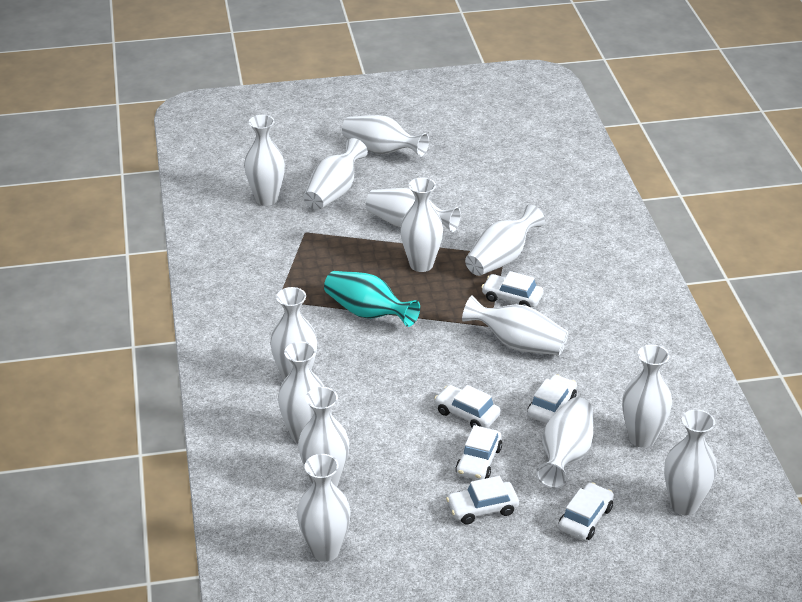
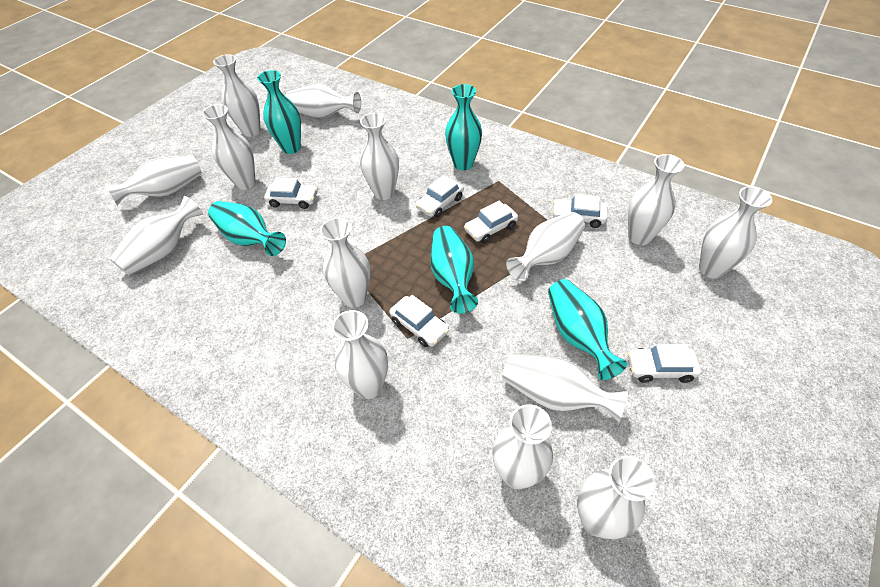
turquoise vase: [324,271,420,327] = 1 -> [208,201,286,256] [257,70,301,154] [430,226,478,314] [445,84,482,171] [548,279,627,380] = 5

